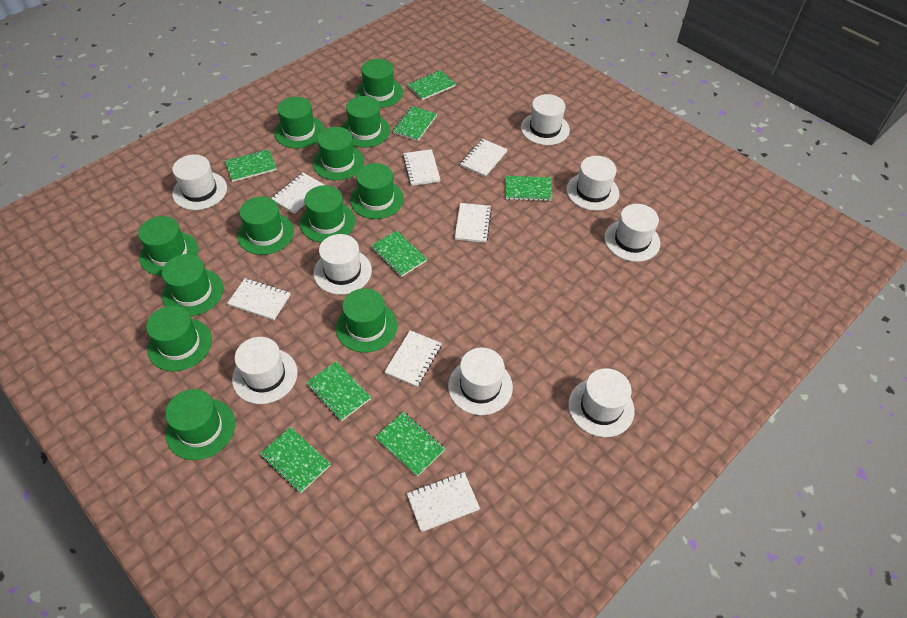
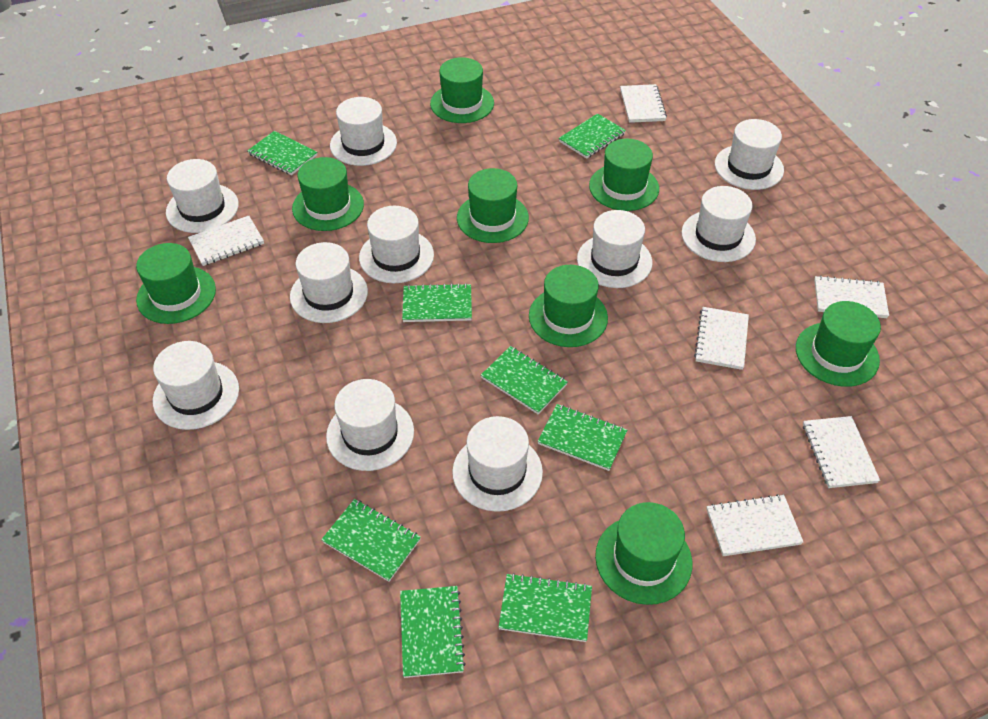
green hat: [138,216,199,276] [146,306,212,371] [162,254,223,316] [165,389,235,460] [237,196,294,255] [274,97,324,149] [300,185,355,243] [313,127,364,180] [336,288,397,353] [342,96,390,148] [350,163,404,219] [356,59,403,108] = 12 -> [136,243,216,324] [292,157,364,231] [430,57,494,123] [457,168,529,243] [529,265,608,347] [589,139,659,211] [595,502,692,605] [796,301,881,387] = 8
white hat: [172,154,227,210] [232,337,298,404] [313,234,372,295] [448,348,513,415] [521,94,570,145] [567,156,619,211] [568,368,634,437] [604,204,660,262] = 8 -> [153,341,239,430] [166,159,239,233] [290,242,368,323] [326,379,414,471] [330,97,397,166] [359,206,434,283] [452,416,543,512] [577,210,652,288] [682,186,756,262] [715,119,784,190] = 10
white notebook: [227,278,290,320] [271,173,325,214] [384,330,442,387] [402,149,441,186] [407,472,480,532] [455,203,492,243] [460,139,508,177] = 7 -> [188,216,264,266] [620,84,667,123] [694,307,749,370] [706,494,804,556] [803,416,880,488] [814,275,889,318] = 6

